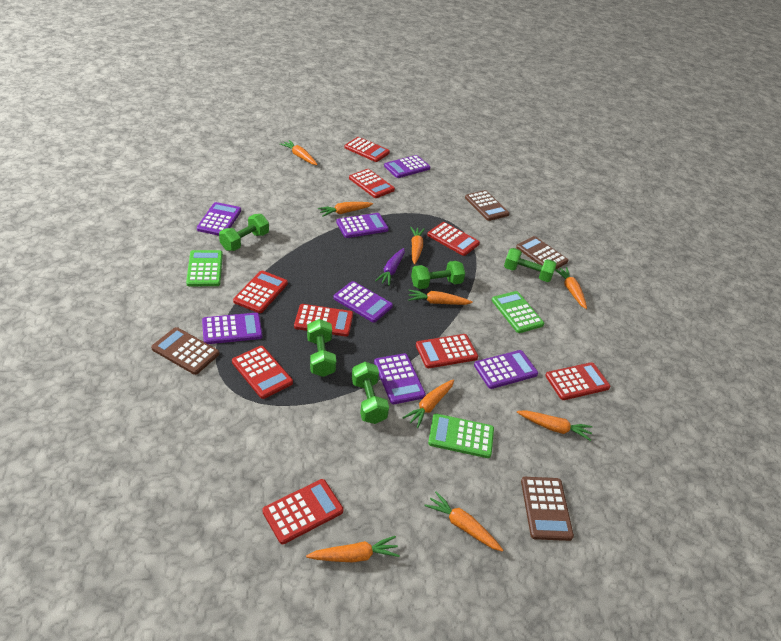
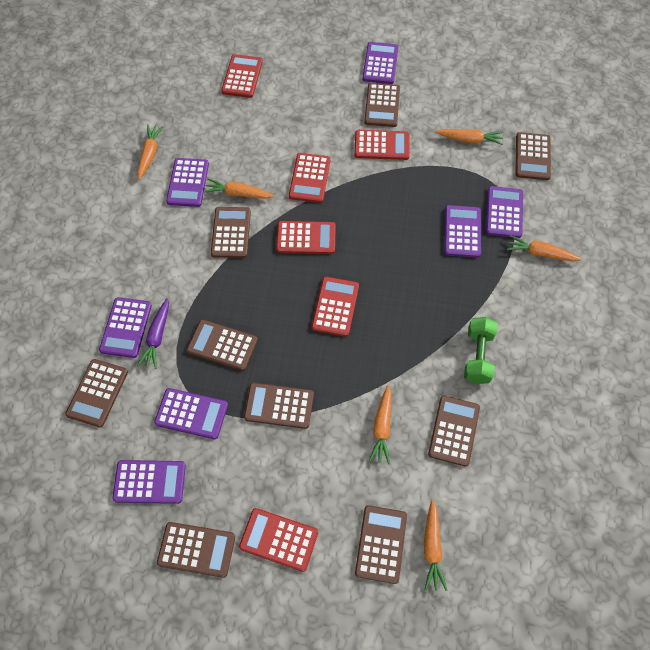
brown calculator: [151,327,219,375] [465,190,509,221] [516,236,568,269] [521,477,574,541] = 4 -> [65,359,128,427] [157,522,235,578] [187,320,258,371] [211,207,251,258] [244,383,314,429] [355,505,407,584] [364,83,400,127] [428,396,480,467] [515,132,551,180] = 9
green calculator: [186,250,223,286] [428,414,494,458] [492,291,544,333] = 3 -> none = 0
green dumbbell: [219,214,269,251] [307,319,336,377] [352,362,389,424] [411,261,465,289] [504,248,557,282] = 5 -> [464,317,498,384] = 1
orange carrot: [280,140,318,165] [306,536,400,563] [318,202,373,217] [402,379,454,428] [408,290,473,305] [410,227,425,264] [424,491,503,552] [517,410,592,441] [555,267,587,309] = 9 -> [138,124,164,180] [203,178,274,199] [369,385,392,464] [424,500,447,591] [435,129,503,145] [507,235,582,261] = 6
red calculator: [232,346,293,399] [233,271,288,313] [262,479,343,544] [294,304,353,336] [344,137,390,162] [349,169,395,198] [416,334,478,368] [427,222,480,256] [545,362,610,400] = 9 -> [221,54,263,98] [239,508,318,572] [276,221,336,254] [289,153,330,203] [312,277,359,337] [354,130,410,160] = 6

